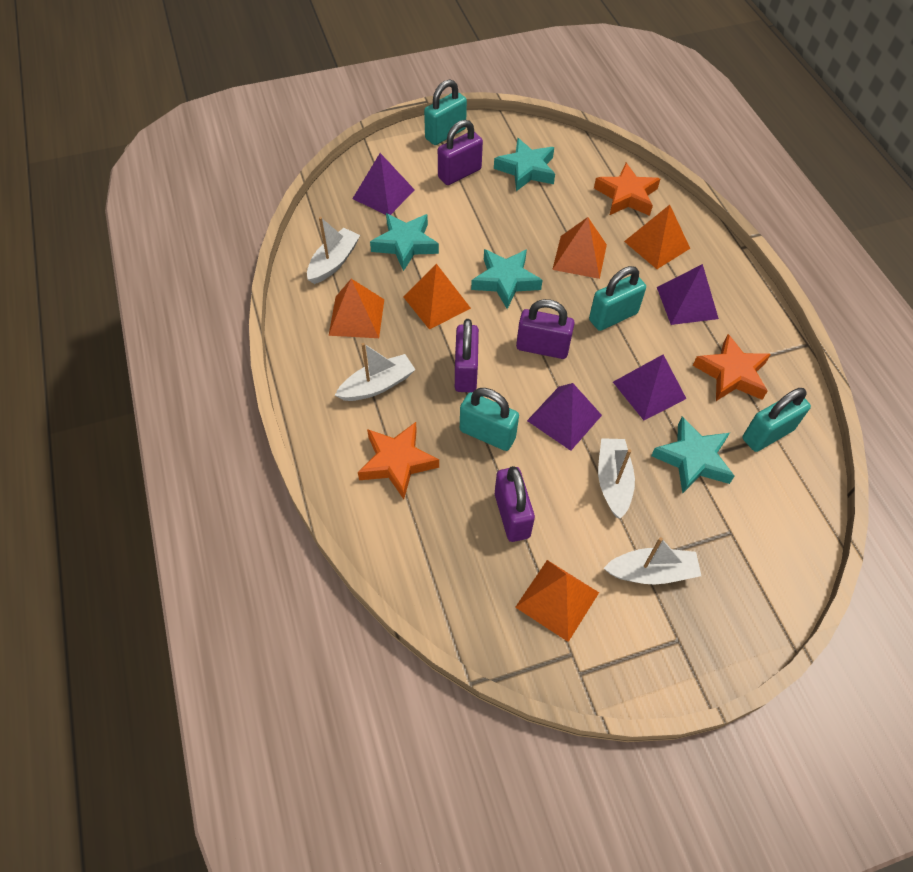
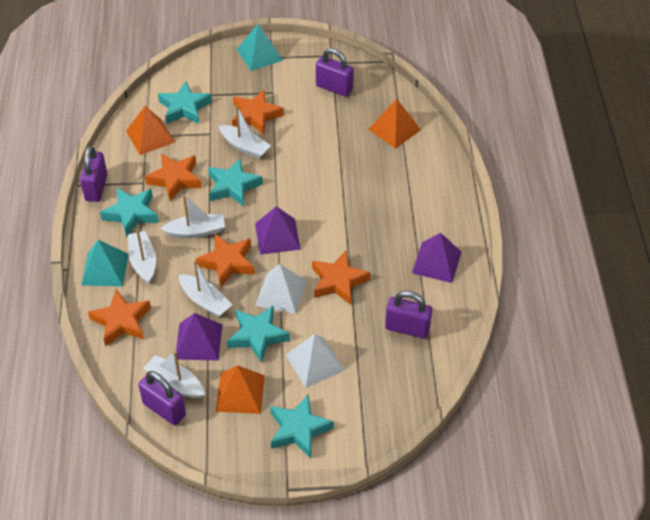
orange pyramid: [329,279,384,338] [404,264,471,329] [515,560,599,642] [552,217,607,279] [624,205,690,269] = 5 -> [126,106,175,155] [215,365,265,414] [368,99,421,149] = 3
orange star: [358,422,439,499] [594,163,660,216] [693,334,771,401] = 3 -> [88,289,151,346] [145,153,201,201] [196,234,255,287] [232,90,284,135] [312,251,370,305] = 5
purple pyramid: [352,153,415,215] [527,383,602,451] [613,355,687,420] [657,264,719,325] = 4 -> [176,313,222,360] [255,206,301,255] [412,233,462,283] = 3
turquoise padlock: [424,79,467,145] [460,388,519,451] [589,266,646,331] [743,388,811,452] = 4 -> none = 0
turquoise pyramid: none = 0 -> [81,240,129,287] [237,24,283,71] = 2
turquoise star: [370,213,439,271] [471,249,543,309] [494,138,555,191] [651,417,734,494] = 4 -> [100,187,159,237] [158,81,212,124] [208,158,263,207] [227,305,290,363] [270,394,334,458] = 5
white boat: [307,217,360,284] [335,343,415,401] [598,438,635,519] [604,537,701,585] = 4 -> [128,229,156,284] [143,351,205,398] [160,195,225,238] [179,260,232,317] [219,105,271,158] = 5
white pyramid: none = 0 -> [255,264,307,314] [286,334,345,388] = 2

